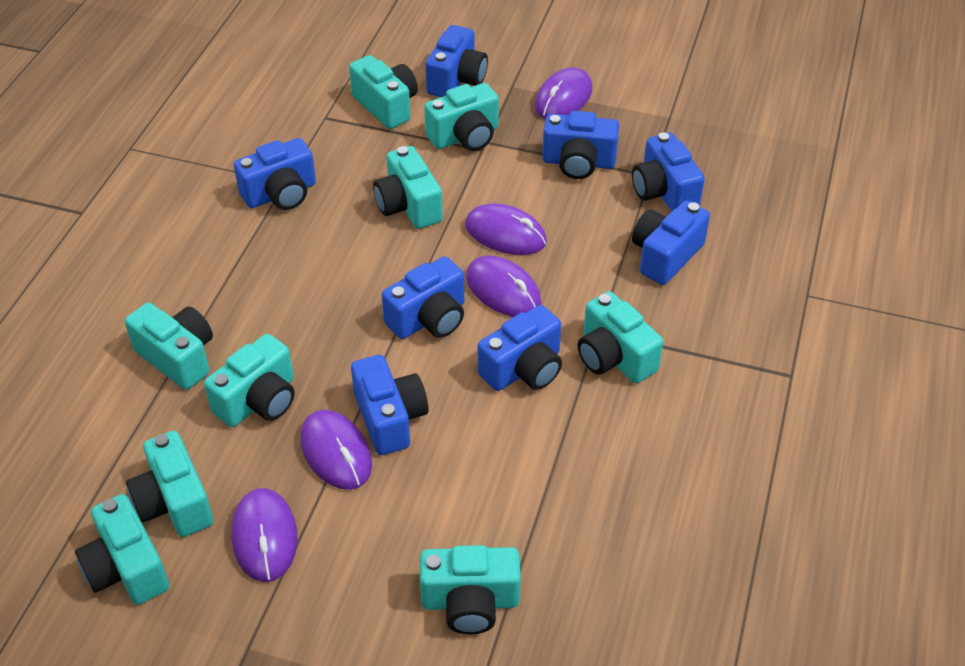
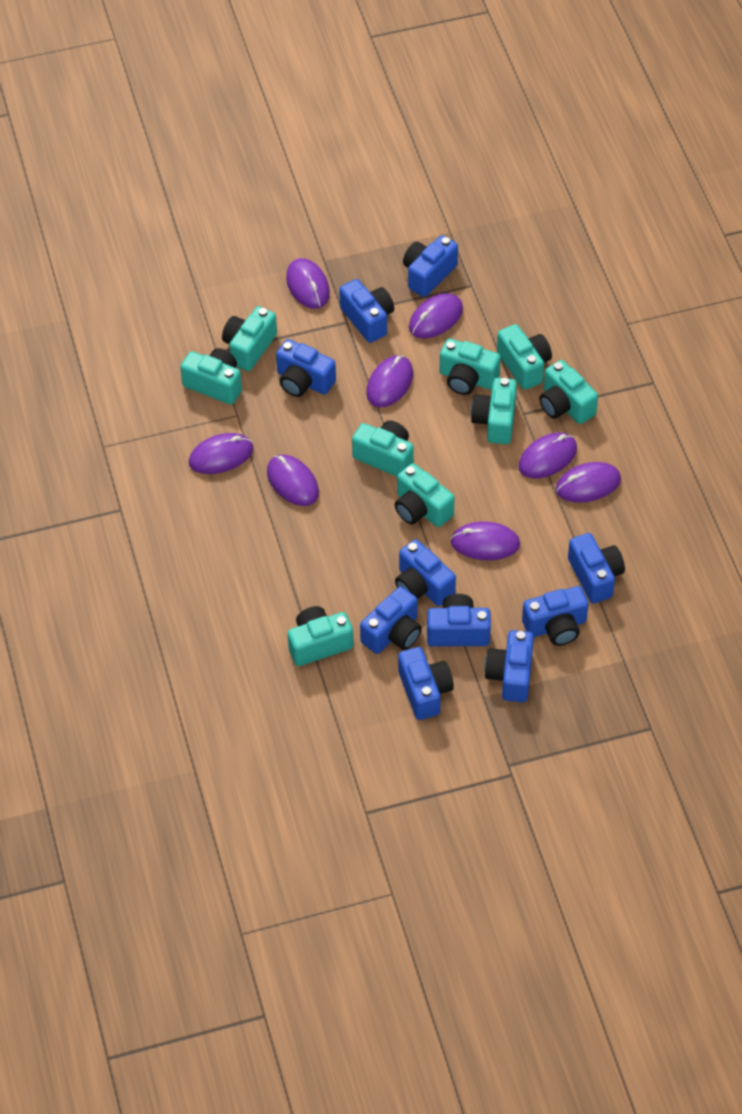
blue camera: [234,138,316,210] [351,355,429,455] [382,256,464,339] [425,25,488,97] [478,305,562,391] [542,111,619,179] [632,132,705,211] [632,201,710,285] = 8 -> [276,339,336,397] [339,279,394,343] [360,586,422,654] [395,539,456,606] [398,647,454,720] [403,235,458,297] [427,594,491,647] [484,630,534,702] [522,586,588,646] [568,533,625,604] = 10
purple mouse: [232,488,298,582] [301,410,372,490] [465,203,547,255] [466,255,541,317] [535,68,593,119] = 5 -> [189,433,254,474] [267,455,319,506] [286,258,330,309] [366,355,413,407] [409,293,463,339] [450,522,520,560] [518,433,577,478] [555,462,621,503] = 8

